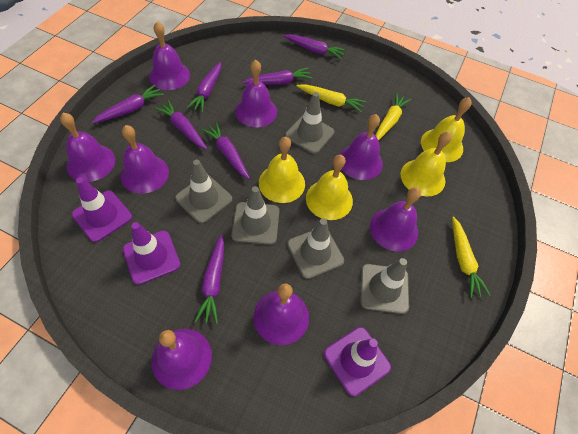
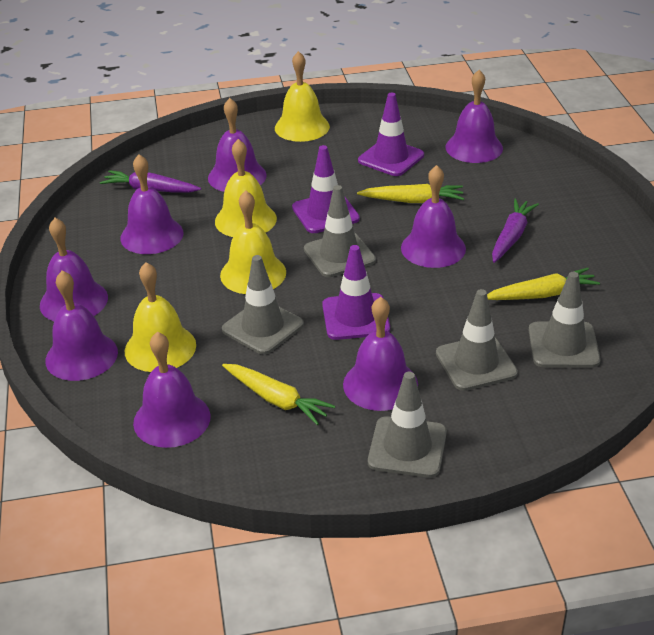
purple carrot: [92,85,164,124] [154,100,207,150] [187,62,221,112] [195,234,224,324] [201,122,250,179] [243,67,313,85] [283,34,346,60] = 7 -> [100,170,201,193] [492,199,539,263] = 2

